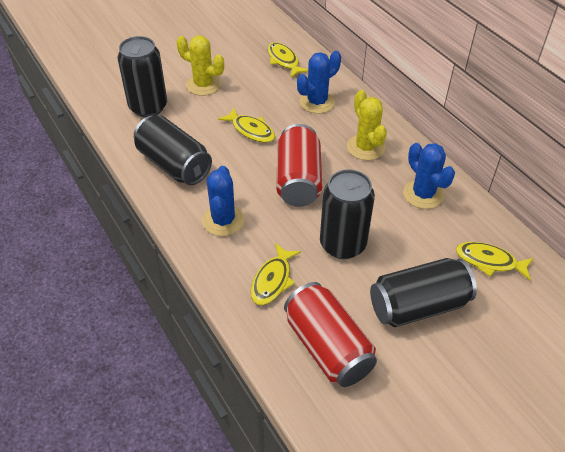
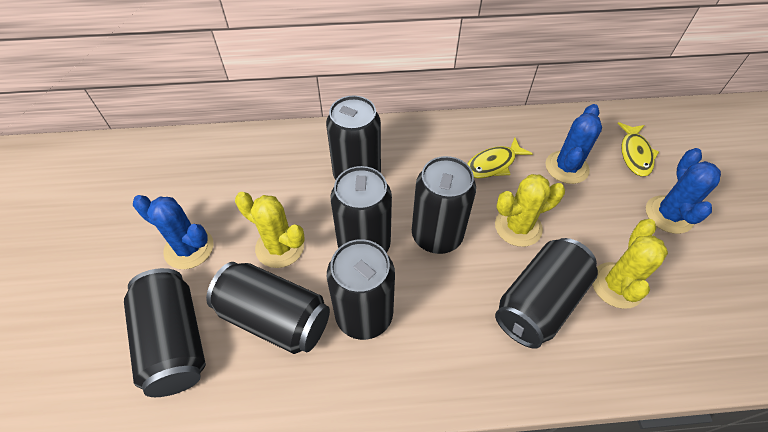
black can: [118,36,167,117] [134,115,212,185] [320,169,375,259] [370,258,477,327] = 4 -> [124,268,206,397] [206,262,330,354] [326,96,381,180] [327,239,395,340] [331,166,392,253] [412,156,476,254] [495,238,598,349] = 7
red can: [276,124,322,207] [284,282,377,387] = 2 -> none = 0
yellow cactus: [177,36,224,96] [347,90,387,160] = 2 -> [235,192,304,268] [495,174,565,247] [592,219,668,309] = 3
yellow fish: [218,108,275,143] [251,243,301,305] [267,42,308,78] [456,242,534,281] = 4 -> [467,138,533,178] [617,122,659,177] = 2

